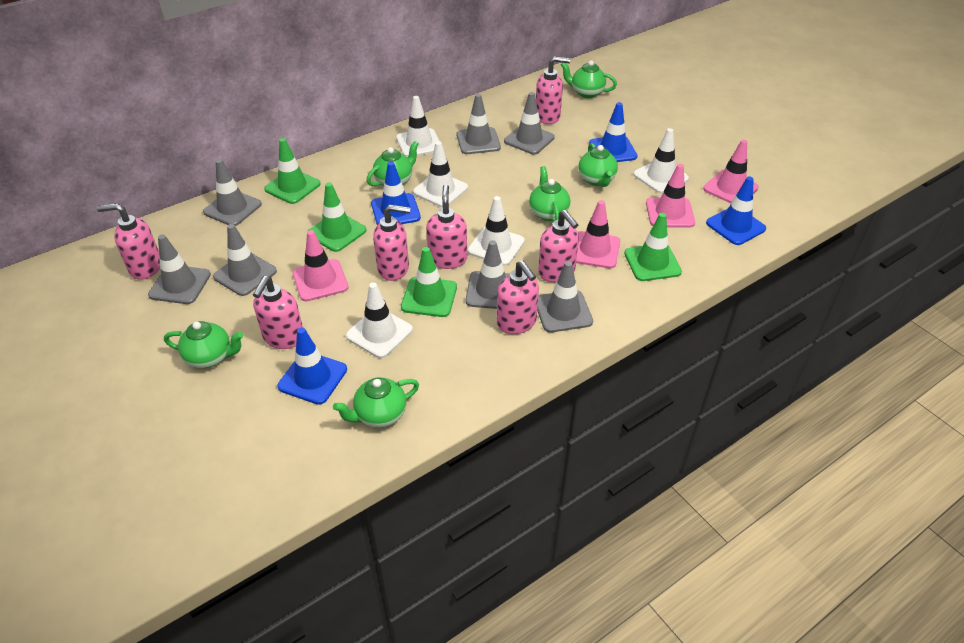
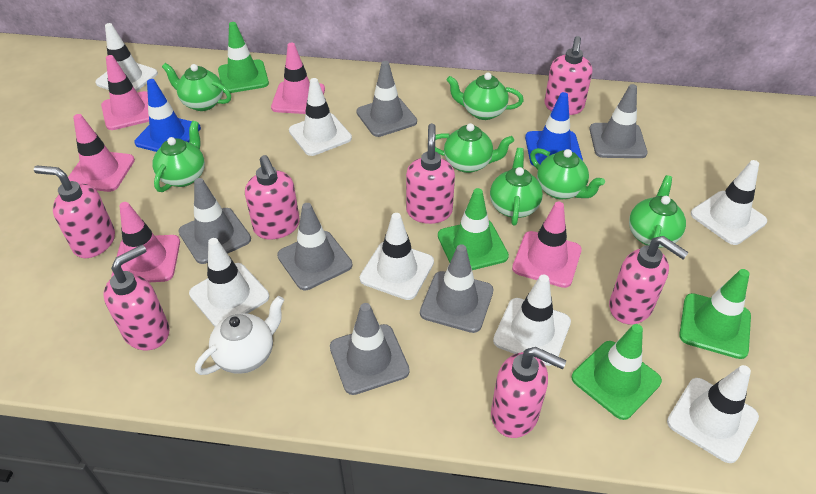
blue traffic cone: [277,327,347,405] [371,161,421,225] [589,102,637,162] [706,176,766,245] = 4 -> [135,79,201,152] [525,92,583,166] = 2
green teapot: [164,321,243,368] [333,378,419,428] [366,141,419,186] [529,166,571,222] [561,60,617,98] [578,143,618,187] = 6 -> [153,121,205,192] [162,63,231,111] [435,123,514,173] [446,73,524,120] [490,148,543,226] [530,148,605,199] [629,175,686,248] = 7
grey traffic cone: [148,234,211,304] [203,159,262,226] [213,224,277,296] [456,94,501,154] [466,240,510,309] [504,92,555,154] [537,261,593,332] = 7 -> [179,178,251,264] [277,203,352,290] [330,303,410,395] [356,61,417,137] [420,244,493,333] [589,84,647,158] = 6
pink traffic cone: [292,230,349,301] [576,200,620,268] [646,164,695,228] [703,140,759,203] = 4 -> [68,114,135,192] [101,55,149,130] [111,202,180,282] [271,43,325,114] [512,202,582,288] = 5
white teapot: none = 0 -> [195,296,284,375] = 1
white traffic cone: [346,282,413,358] [396,96,440,157] [413,141,468,207] [467,196,525,266] [633,128,689,194] = 5 -> [95,23,158,92] [189,238,269,327] [289,78,352,156] [360,213,434,300] [493,274,571,366] [667,365,759,463] [691,160,767,245] = 7

